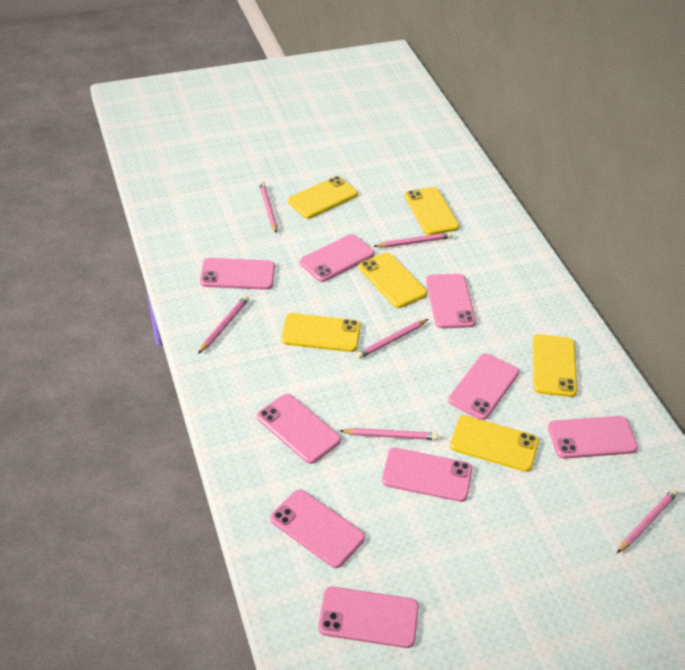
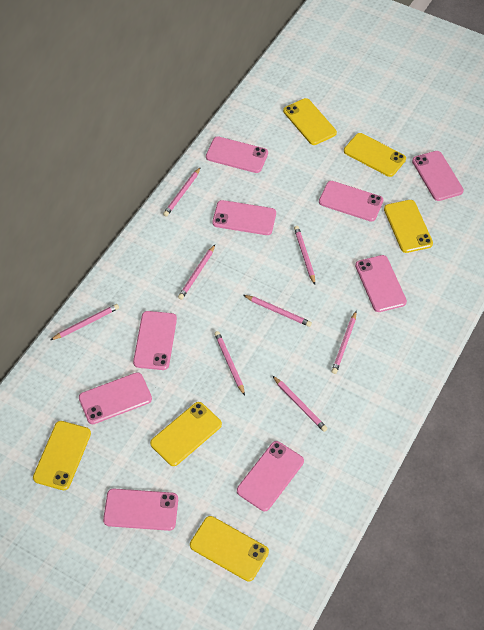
pink pencil: [198,295,249,354] [259,181,277,233] [340,428,438,440] [356,319,428,359] [373,232,452,248] [617,489,678,553] = 6 -> [51,304,119,340] [163,167,201,217] [178,245,215,300] [214,331,245,396] [244,295,312,327] [273,376,328,432] [294,226,315,285] [332,311,356,374] = 8

